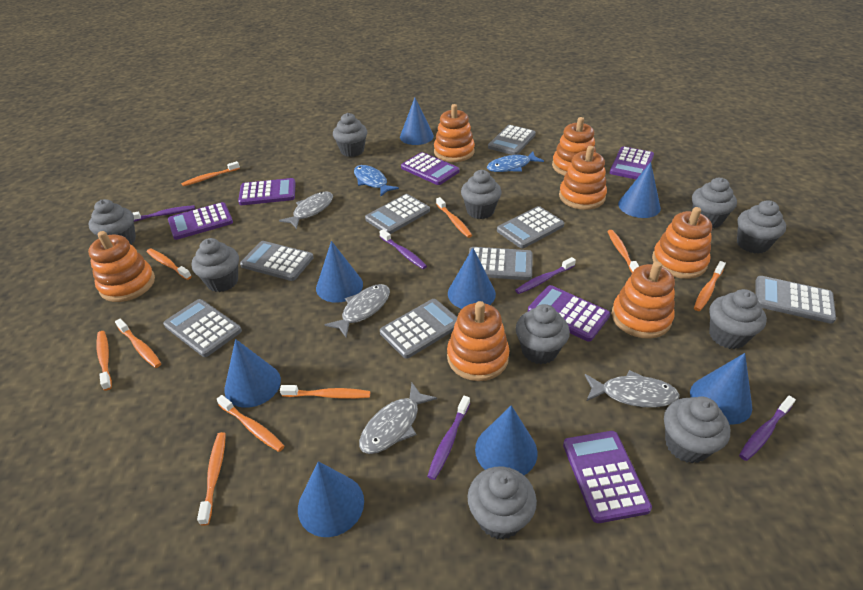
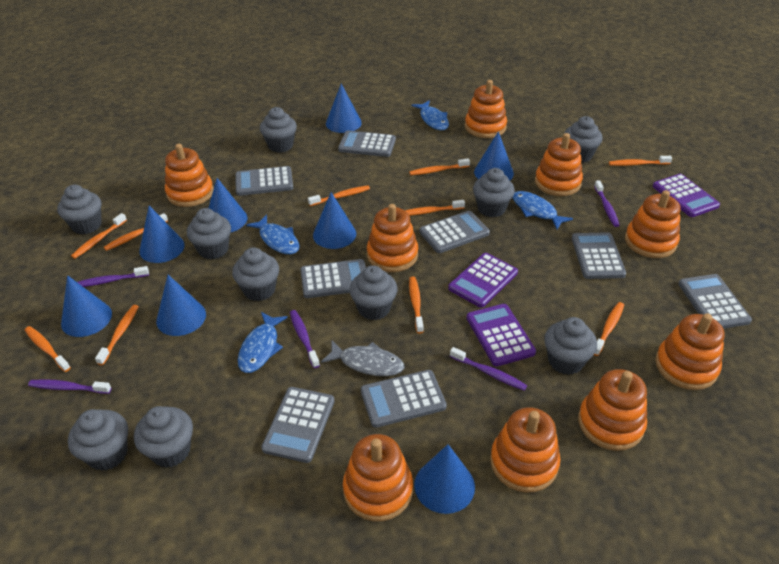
blue fish: [354,165,399,197] [487,152,544,172] = 2 -> [238,312,288,373] [246,215,300,254] [411,100,449,130] [513,191,573,229] = 4
grey fish: [279,191,333,229] [325,284,390,338] [359,383,437,454] [585,370,680,408] = 4 -> [321,340,404,376] = 1
orange stacking toy: [88,231,155,302] [434,104,475,162] [447,301,509,381] [552,117,596,176] [559,146,607,210] [612,261,675,339] [652,207,712,279] = 7 -> [165,144,214,207] [343,434,413,521] [367,204,418,272] [465,80,507,138] [490,407,561,493] [535,133,583,196] [578,369,647,451] [625,190,681,258] [655,313,725,390] = 9
purple calculator: [168,202,233,240] [238,178,296,205] [401,152,459,185] [528,285,610,342] [563,431,652,523] [610,146,654,179] = 6 -> [448,253,518,308] [467,304,536,366] [653,174,720,217] = 3

